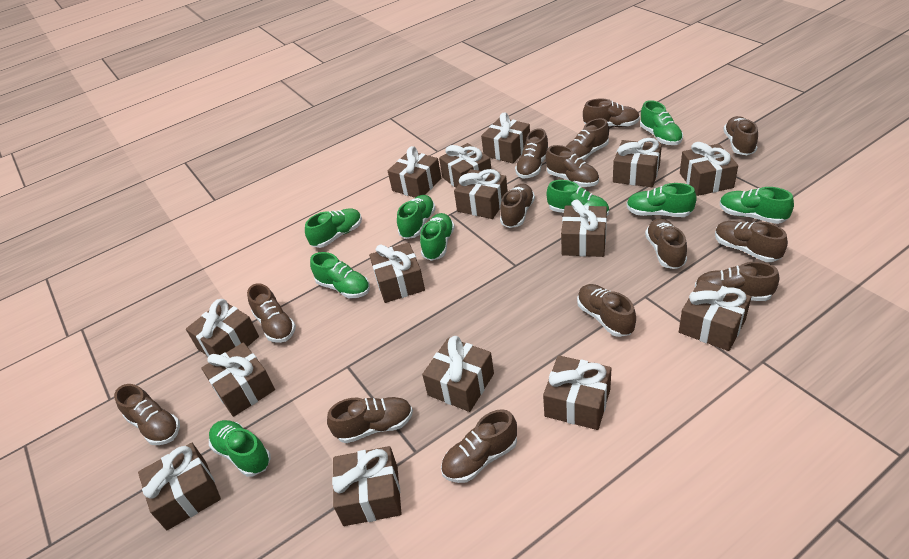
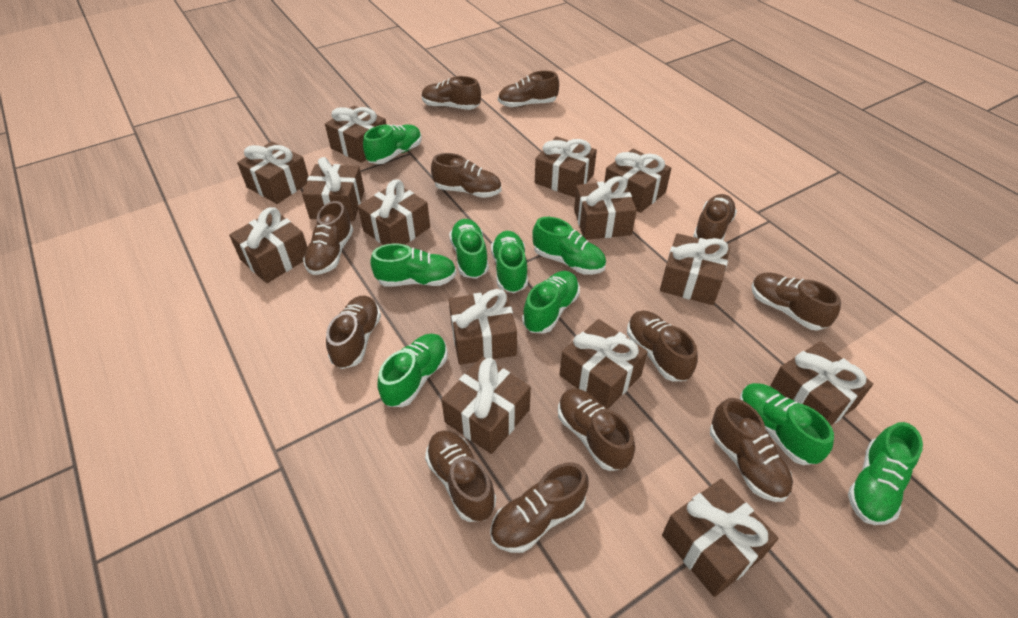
brown gift: [138,443,221,530] [186,299,259,357] [201,342,275,417] [332,446,402,526] [369,242,425,303] [388,146,441,198] [422,336,494,412] [439,143,491,188] [454,169,508,219] [481,112,530,163] [543,355,612,430] [561,200,607,257] [613,138,662,187] [679,280,751,351] [680,142,738,196] = 15 -> [229,207,307,283] [237,141,309,204] [302,157,365,221] [325,106,386,163] [358,179,430,245] [441,357,531,454] [449,289,517,365] [535,136,597,197] [560,319,648,409] [574,176,637,240] [604,149,671,213] [660,233,730,305] [662,479,779,597] [770,341,873,426] = 14
brown shoe: [114,384,180,445] [247,283,296,343] [327,397,413,443] [441,409,517,483] [500,184,535,228] [515,128,548,178] [546,145,599,187] [566,118,609,160] [577,284,636,337] [583,99,640,127] [645,218,687,269] [695,262,779,301] [715,221,788,262] [723,116,758,155] = 14 -> [303,201,353,275] [326,296,381,369] [422,76,481,110] [425,430,496,522] [431,153,501,198] [490,463,589,553] [498,71,559,107] [558,389,635,471] [627,311,698,381] [693,194,737,240] [710,398,793,502] [751,272,841,331] = 12

